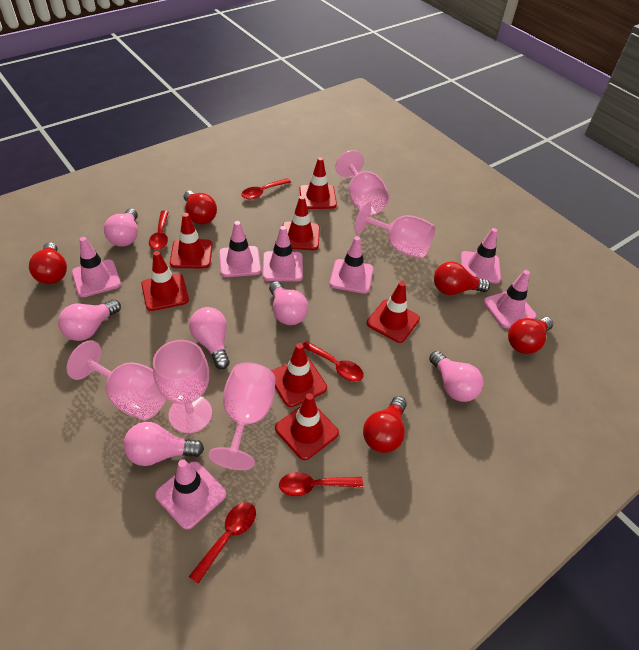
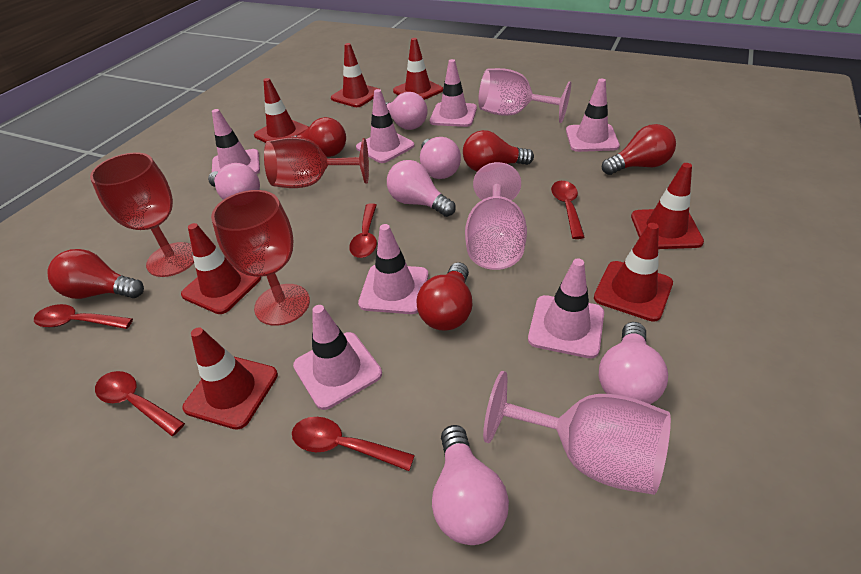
pink goblet: [66,340,167,420] [153,340,212,433] [208,362,275,470] [335,150,390,215] [355,202,436,259] = 5 -> [465,162,527,270] [478,68,571,123] [483,371,671,495] = 3
red goblet: none = 0 -> [90,152,194,277] [211,190,310,326] [264,137,369,188] = 3

